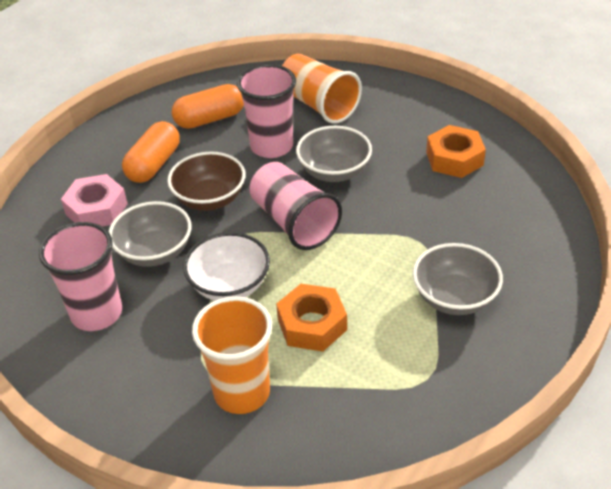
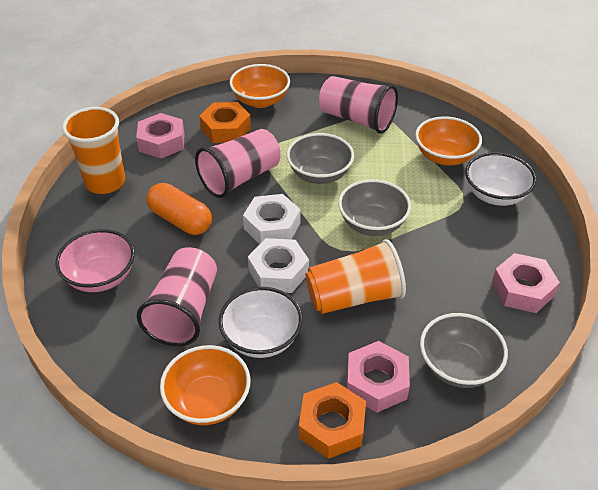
brown bowl: [167,151,245,211] = 1 -> none = 0
orange bowl: none = 0 -> [160,345,250,425] [230,64,290,108] [415,116,482,165] = 3
orange capsule: [122,121,180,183] [172,84,244,129] = 2 -> [147,183,212,235] = 1
pink bowl: none = 0 -> [55,229,135,292] = 1
pink nut: [61,174,128,227] = 1 -> [136,113,184,159] [347,341,410,413] [492,253,560,313] = 3
white bowl: [183,232,270,301] = 1 -> [219,287,303,358] [465,152,536,206] = 2
white nut: none = 0 -> [243,194,301,244] [248,238,309,293] = 2

